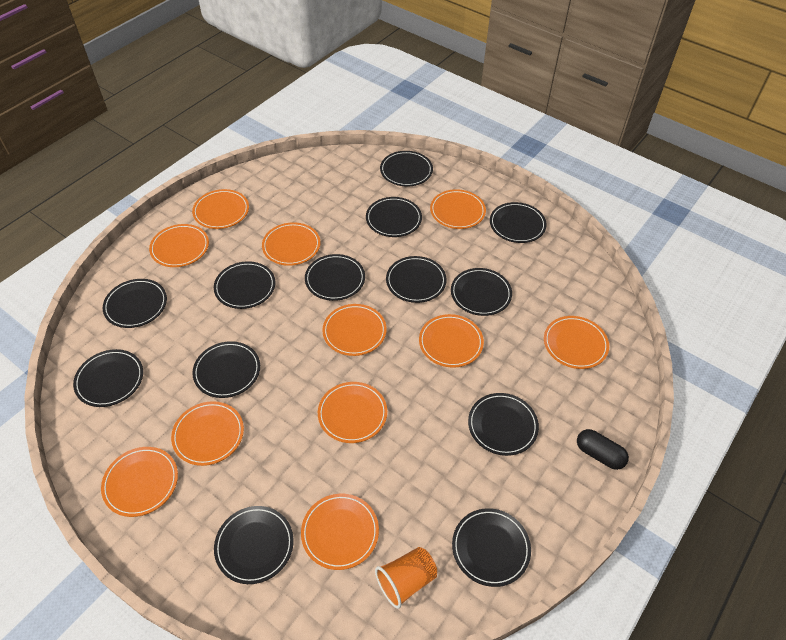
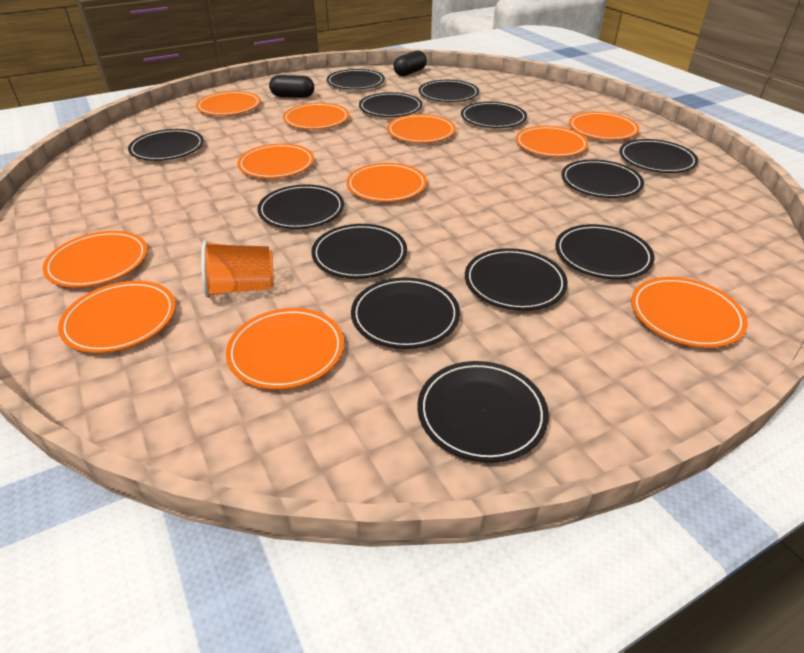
black capsule: [577,429,629,470] = 1 -> [269,75,314,98] [393,50,427,76] = 2

